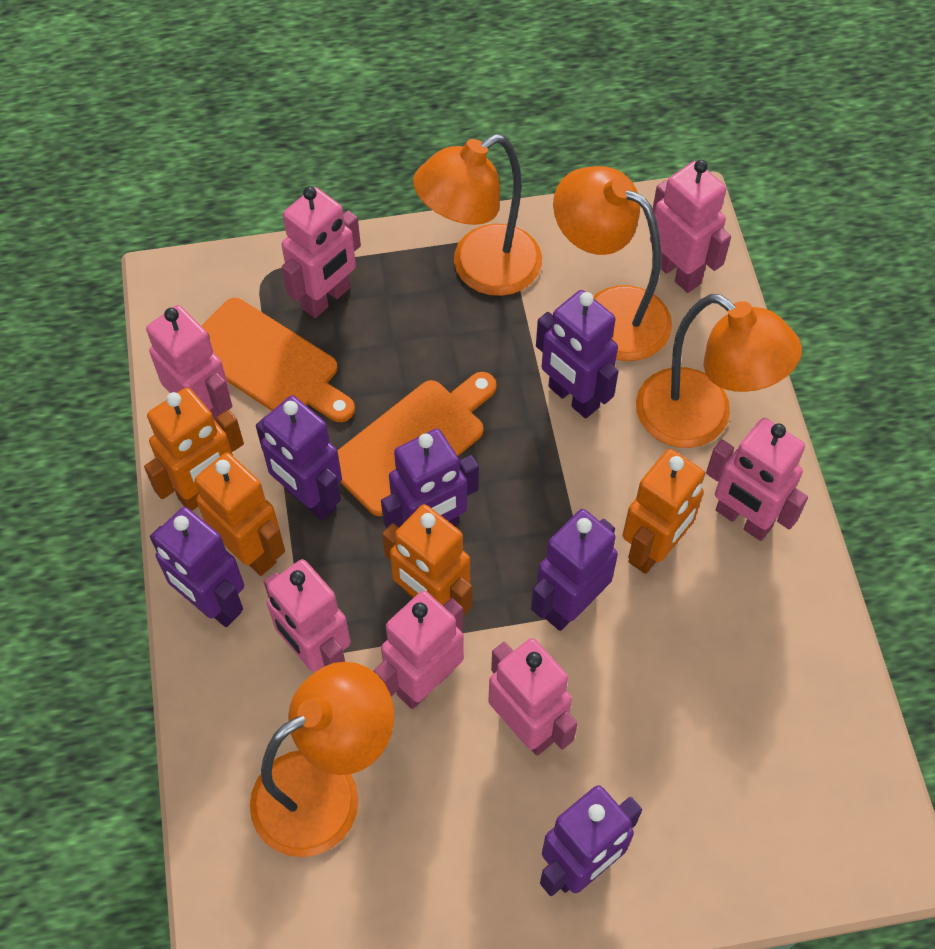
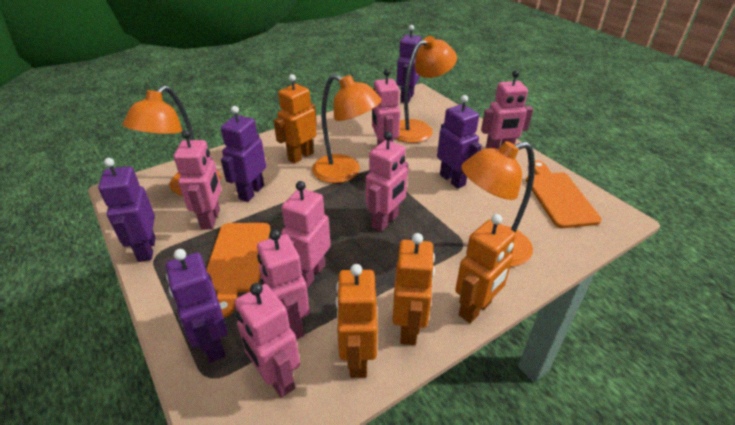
purple robot: [150,507,244,627] [256,395,342,520] [381,429,479,528] [531,509,618,631] [536,290,619,419] [540,785,642,896] = 6 -> [98,158,156,262] [166,249,228,363] [221,106,266,202] [397,25,421,103] [437,95,482,189] = 5

